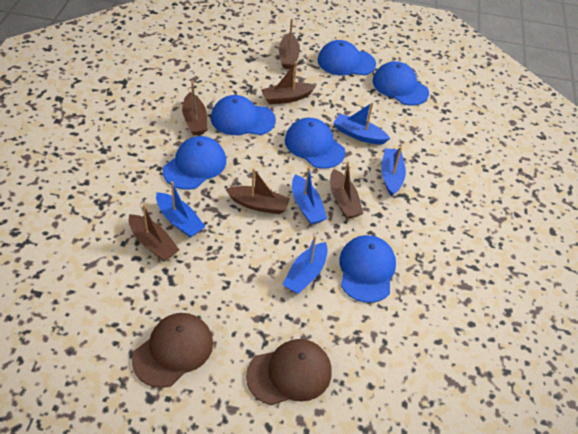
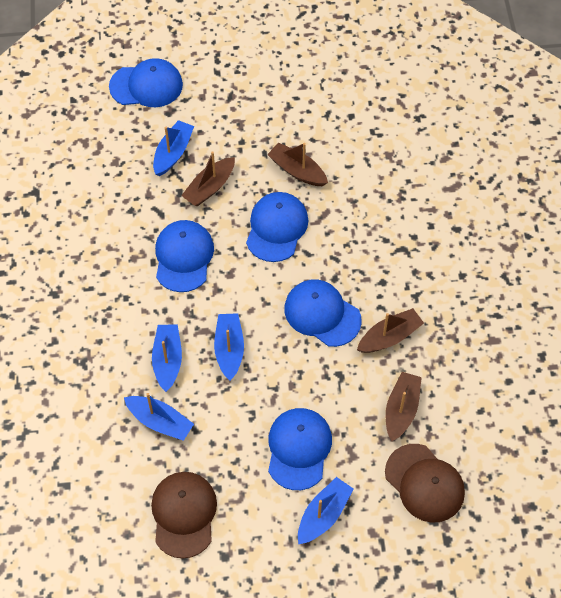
blue cap: [163,136,226,190] [211,95,276,135] [285,118,345,169] [317,40,376,76] [339,235,396,303] [373,61,429,105] = 6 -> [109,58,183,107] [155,220,214,292] [246,192,308,262] [268,408,332,490] [284,280,362,347] = 5
brown boat: [129,204,179,261] [182,80,207,135] [226,168,290,214] [261,62,317,104] [279,19,300,69] [330,161,363,219] = 6 -> [181,151,235,206] [267,143,328,186] [357,308,424,353] [386,372,422,441] = 4

